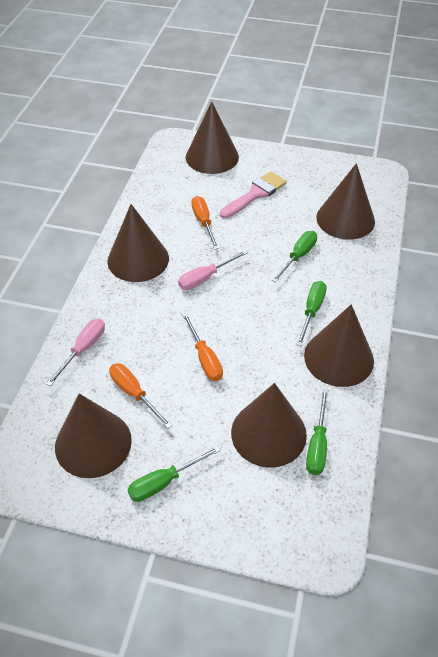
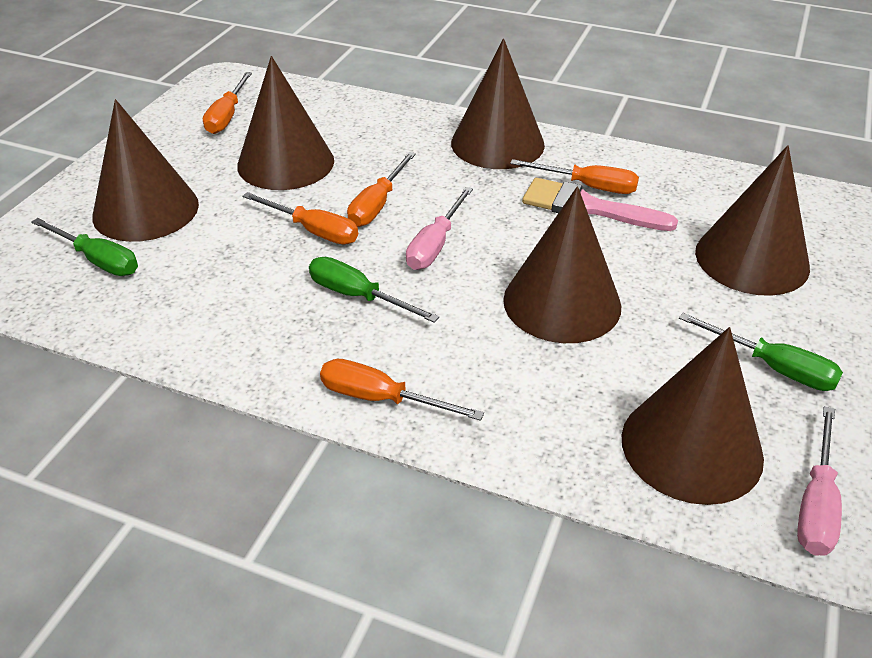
green screwdriver: [128,446,221,502] [272,231,317,282] [296,281,327,346] [306,389,328,475] = 4 -> [31,218,138,276] [309,257,439,323] [679,313,843,391] = 3
orange screwdriver: [109,363,172,429] [182,312,223,381] [191,196,219,249] = 3 -> [203,72,252,134] [243,192,358,245] [320,359,484,421] [347,152,416,227] [510,159,639,194] = 5

